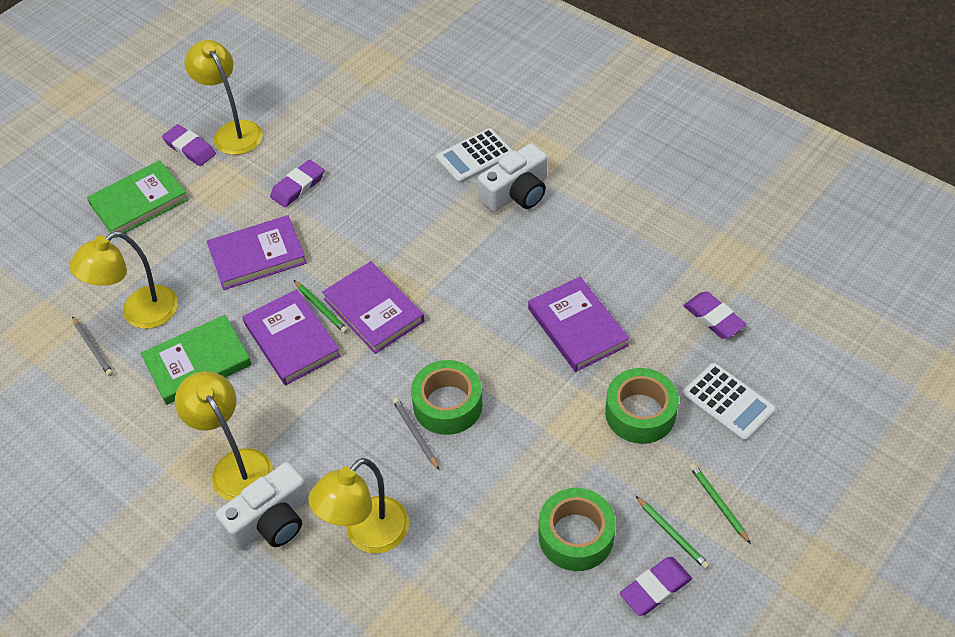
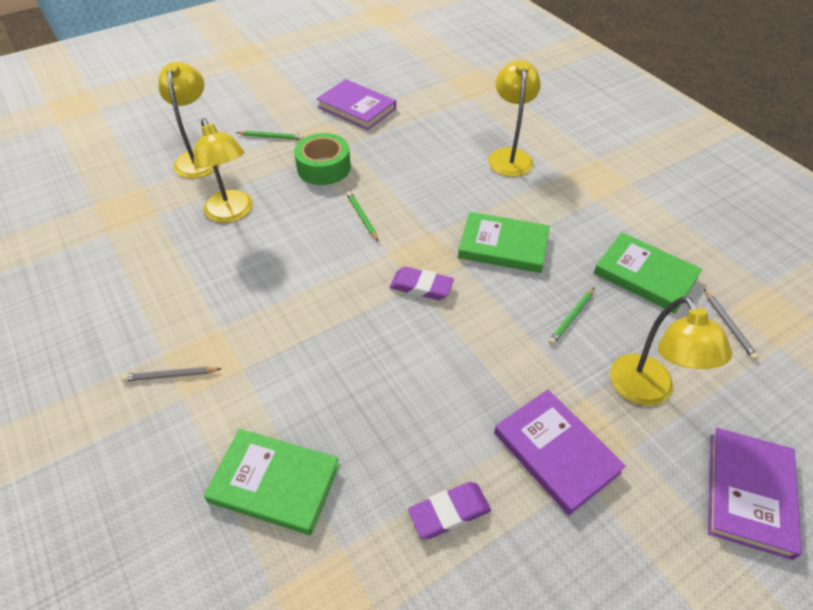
green book: [87,160,189,238] [141,315,252,405] = 2 -> [204,429,340,535] [458,212,550,273] [594,232,702,313] = 3
green tape: [411,360,482,435] [539,488,616,571] [605,368,679,444] = 3 -> [294,133,351,185] = 1
purple book: [207,215,306,290] [243,289,341,385] [322,261,424,354] [528,277,629,372] = 4 -> [316,79,396,130] [494,389,626,515] [708,428,802,560] = 3
purple eraser: [162,124,216,166] [270,160,324,208] [620,557,692,616] [683,292,747,339] = 4 -> [390,267,454,300] [408,482,491,539] = 2
white calculator: [436,128,513,184] [682,363,776,442] = 2 -> none = 0
white camera: [216,462,309,550] [478,143,547,212] = 2 -> none = 0

